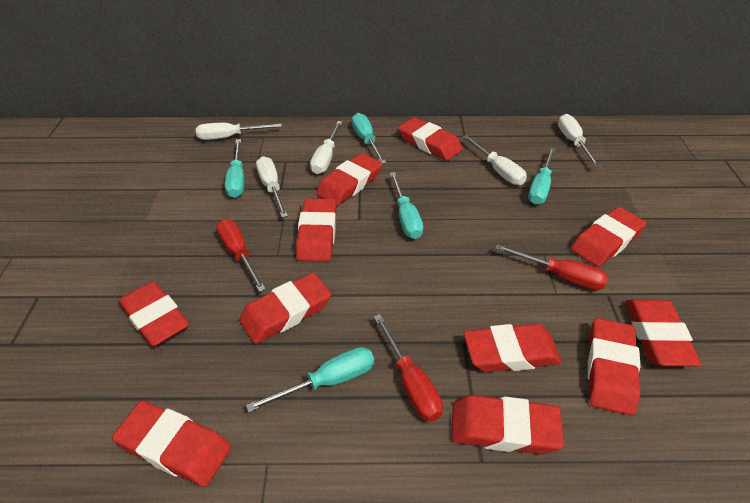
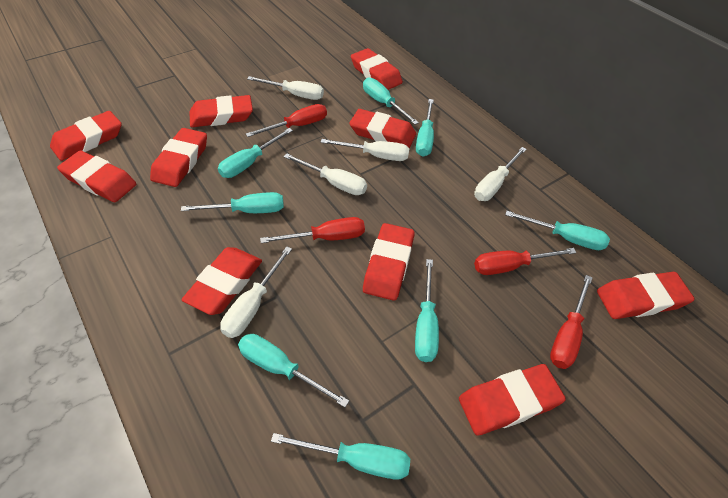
red eraser: [112,401,231,487] [119,281,190,347] [239,273,331,344] [296,198,336,261] [316,153,382,206] [398,117,463,161] [451,395,564,454] [464,324,562,372] [571,207,646,267] [588,318,641,415] [625,299,701,366] = 11 -> [50,111,122,161] [57,151,136,202] [150,128,207,187] [181,247,262,315] [189,95,253,127] [349,109,416,148] [351,48,403,90] [363,223,414,301] [459,364,566,436] [597,272,695,319] = 10
red screwdriver: [217,219,266,292] [374,314,443,421] [495,244,608,290] = 3 -> [246,104,327,137] [260,217,365,243] [474,248,577,275] [550,275,593,369] = 4
turquoise screwdriver: [225,139,244,198] [246,347,374,412] [352,113,386,164] [390,172,423,239] [528,148,556,205] = 5 -> [181,192,284,213] [218,128,293,178] [238,334,349,407] [271,433,410,480] [363,78,419,125] [415,259,439,362] [416,99,434,157] [505,211,610,250] = 8

